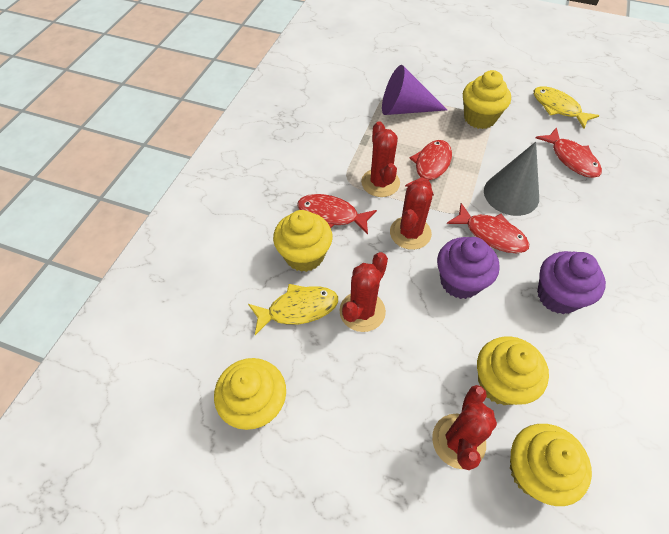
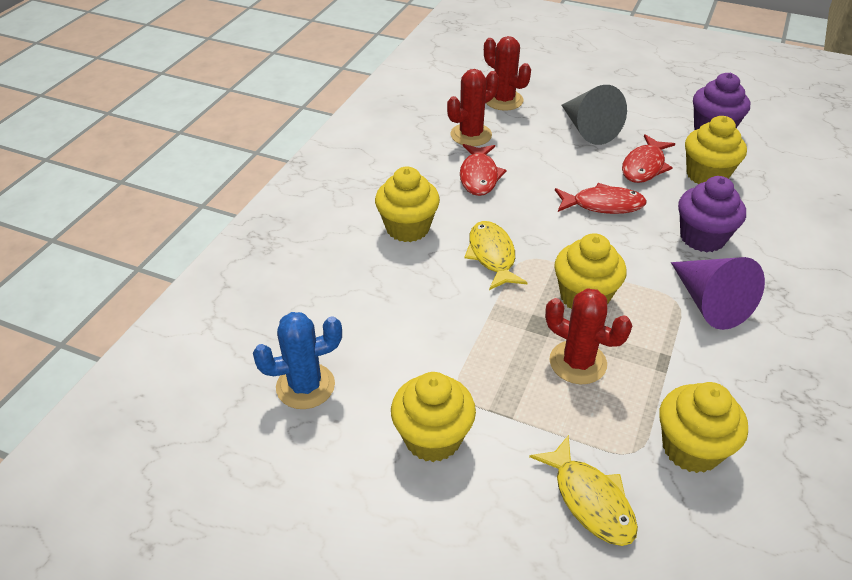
blue cactus: none = 0 -> [253,312,342,409] = 1
red cactus: [339,252,388,332] [361,121,400,197] [390,180,432,250] [432,385,497,470] = 4 -> [447,69,499,146] [484,36,531,111] [545,288,632,384] = 3
red fish: [297,194,377,235] [405,140,452,196] [447,203,529,253] [536,127,602,178] = 4 -> [460,144,506,196] [555,183,647,214] [622,134,675,183] = 3

